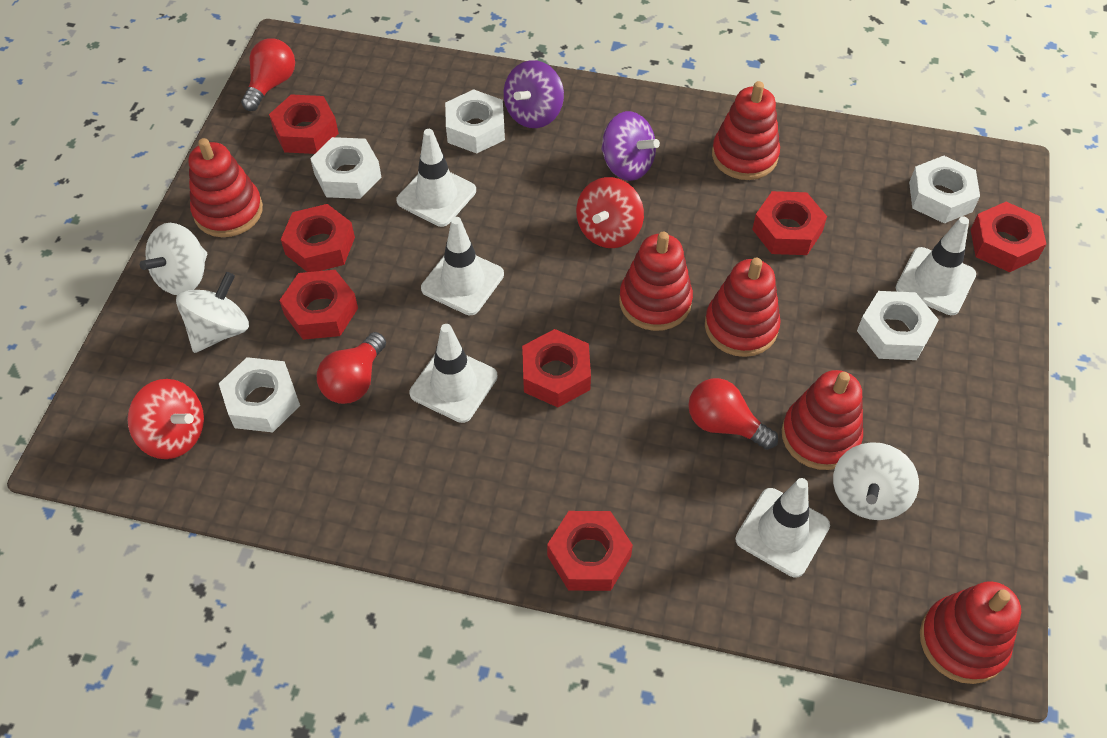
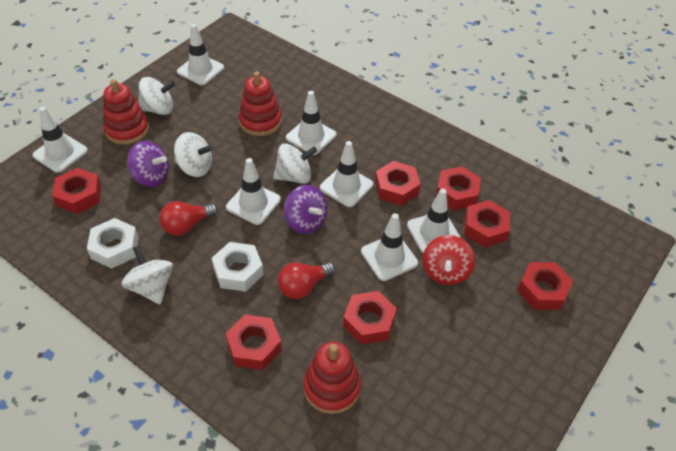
red light bulb: [241,38,295,111] [317,332,386,404] [688,378,778,450] = 3 -> [160,201,218,236] [278,262,335,299] = 2
red spinning top: [127,379,204,459] [576,177,644,248] = 2 -> [423,235,475,285] = 1
red stacking toy: [188,138,263,237] [619,231,693,331] [705,258,781,357] [712,81,780,180] [782,370,863,470] [920,581,1021,684] = 6 -> [103,79,149,145] [239,71,282,136] [303,342,361,414] = 3
white nut: [219,357,300,432] [310,137,381,199] [445,89,505,154] [857,291,939,360] [909,156,980,223] = 5 -> [87,218,139,269] [212,242,264,292] = 2
white spinning top: [140,223,207,295] [176,272,249,353] [833,442,919,520] = 3 -> [122,245,173,305] [138,77,176,115] [174,132,213,177] [273,143,317,184] = 4
white traffic cone: [396,129,476,227] [410,324,498,423] [421,217,504,315] [735,478,830,577] [896,217,976,315] = 5 -> [32,107,88,173] [177,24,224,85] [226,158,281,225] [286,91,337,155] [320,141,373,207] [361,213,418,281] [407,188,461,254] = 7

